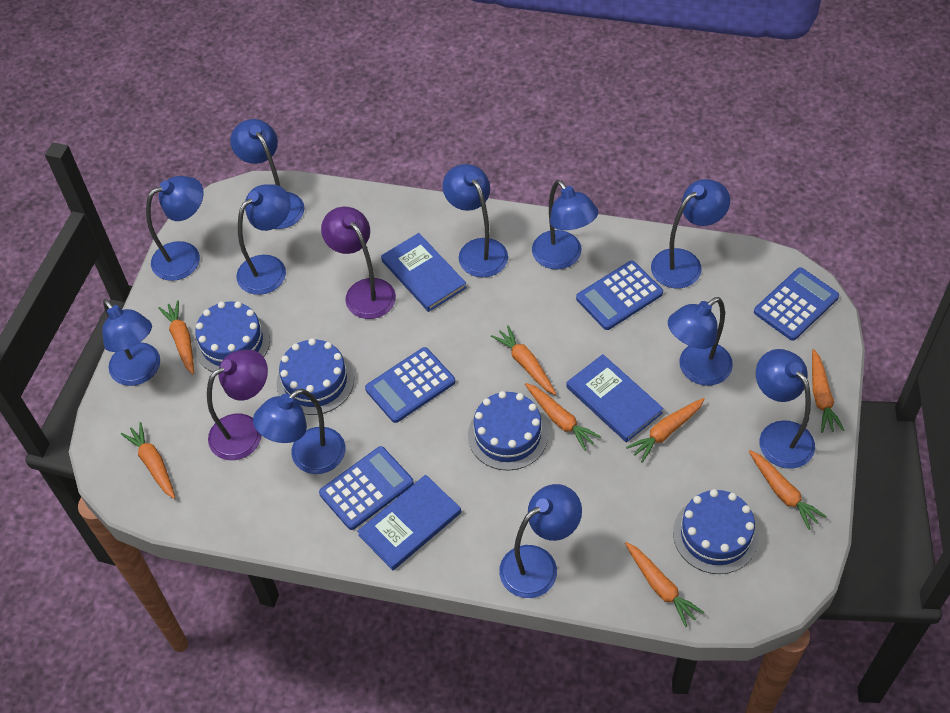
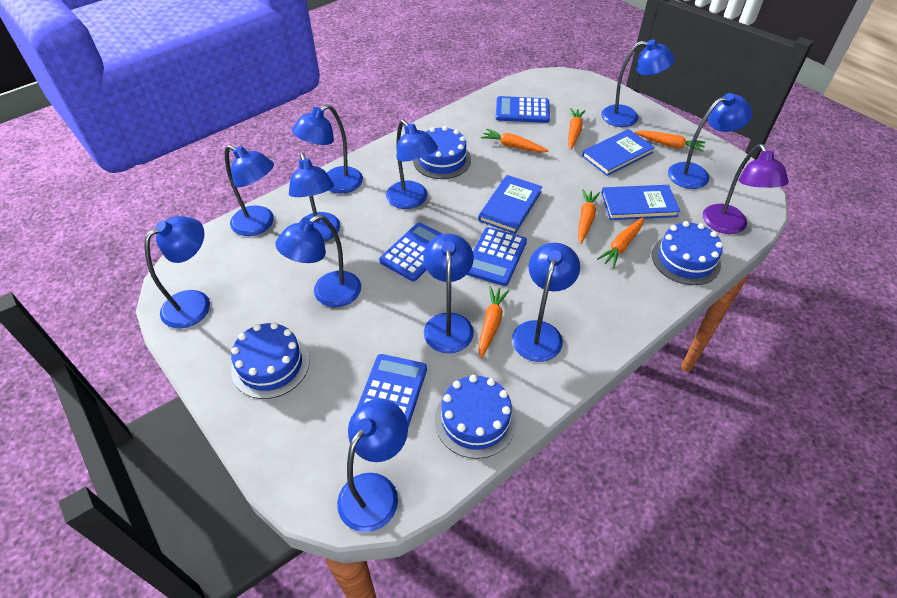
orange carrot: [121,422,175,499] [158,300,194,374] [491,325,556,395] [525,383,601,451] [625,542,704,627] [626,398,705,463] [749,450,827,530] [812,349,844,433] = 8 -> [479,286,510,359] [481,129,549,153] [568,108,586,150] [578,189,600,244] [597,217,644,268] [634,131,706,152] = 6
purple lamp: [207,350,268,460] [321,207,396,319] = 2 -> [703,144,789,234] = 1

